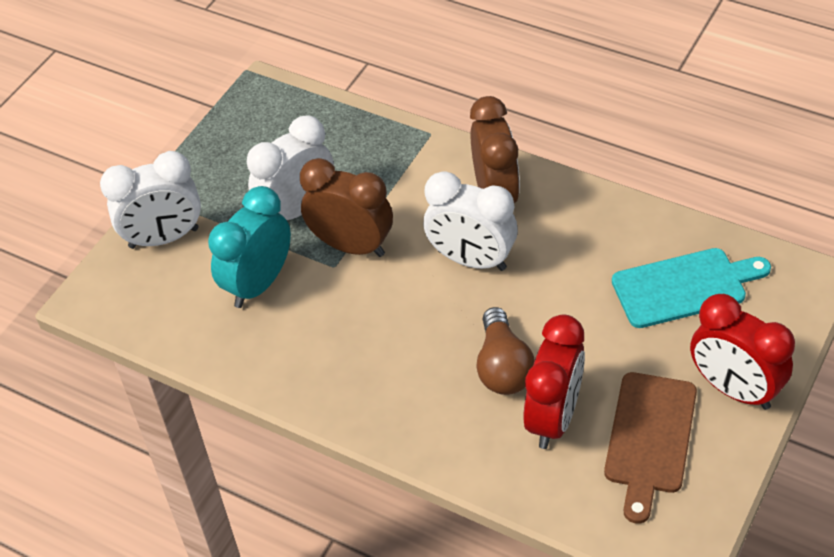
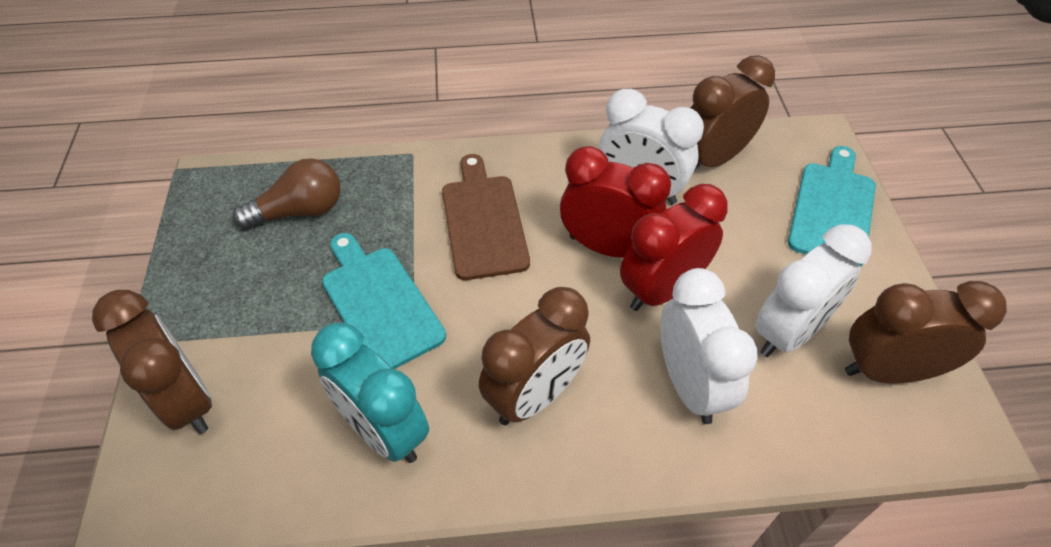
brown clock: [300,158,393,257] [470,96,520,203] = 2 -> [92,290,212,434] [479,287,590,425] [691,55,775,171] [845,281,1007,383] = 4
turquoise cutting board: [612,248,771,328] = 1 -> [322,233,446,369] [788,146,876,267] = 2

